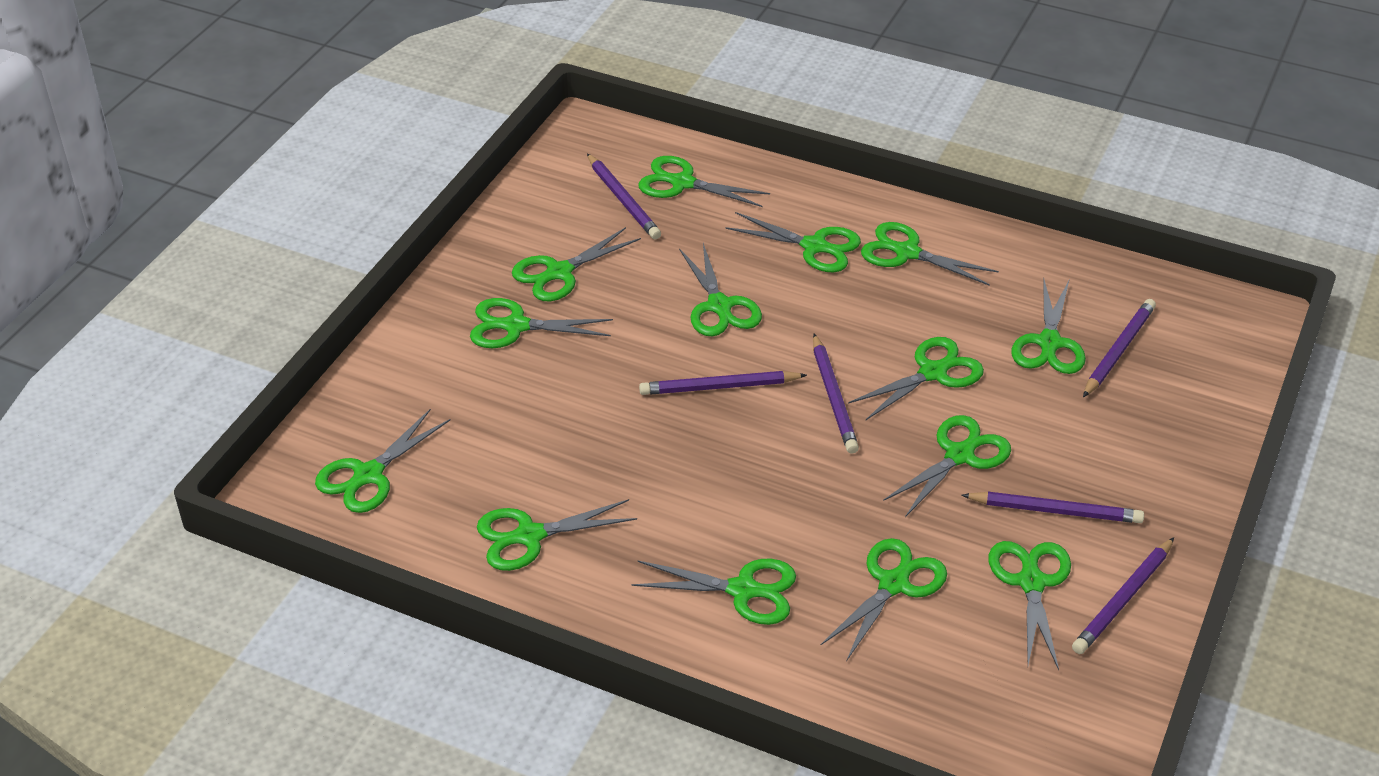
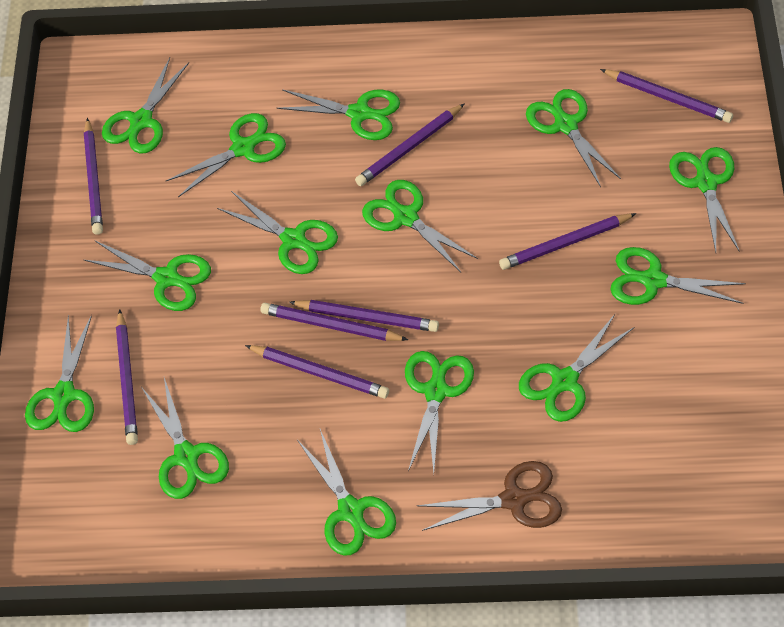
brown scissors: none = 0 -> [417,461,562,531] = 1
purple pencil: [587,153,661,239] [639,371,807,395] [813,334,859,454] [962,492,1144,523] [1072,537,1174,654] [1083,299,1156,397] = 6 -> [84,118,103,235] [116,309,138,445] [245,345,389,399] [260,303,408,341] [289,300,439,332] [355,103,465,186] [499,213,636,270] [600,69,733,123] = 8

